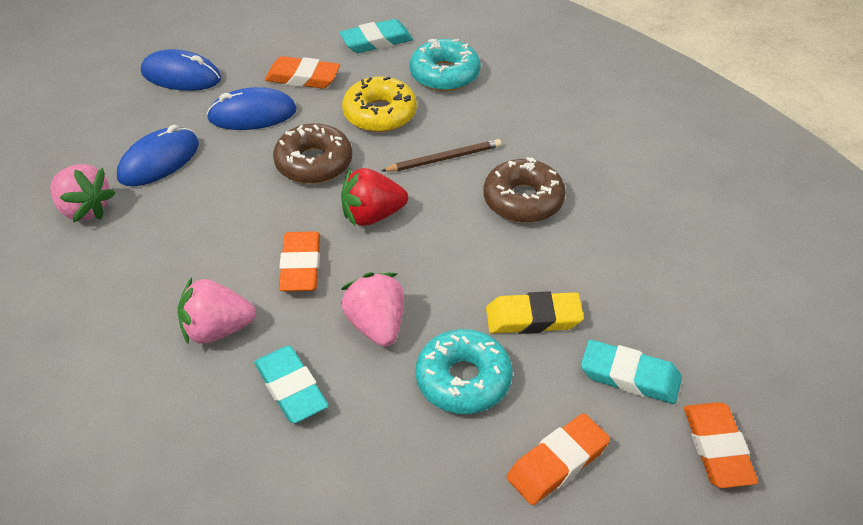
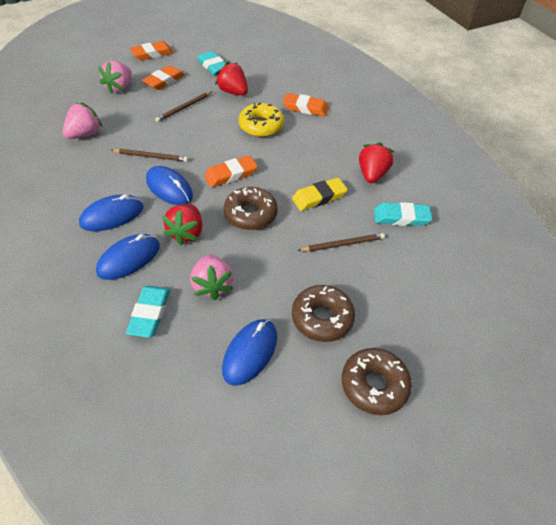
blue mouse: [117,125,199,186] [141,49,221,91] [206,87,297,130] = 3 -> [79,194,144,231] [96,234,160,280] [146,166,193,205] [222,319,277,386] = 4
brown donut: [273,123,352,184] [484,157,566,223] = 2 -> [224,187,278,230] [292,285,355,342] [342,348,412,415] = 3
brown pencil: [382,139,501,172] = 1 -> [111,149,188,162] [155,91,213,122] [298,233,385,252] = 3
red strawberry: [341,168,408,226] = 1 -> [162,204,203,245] [215,61,248,95] [359,142,395,183] = 3
turquoise donut: [409,39,481,91] [416,329,512,414] = 2 -> none = 0

